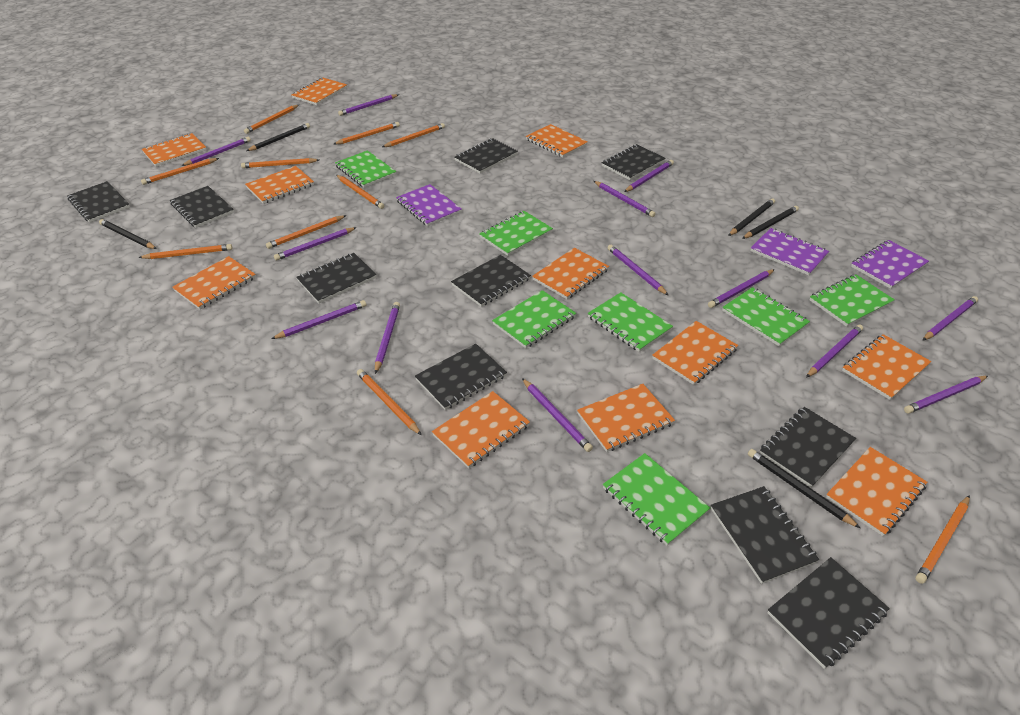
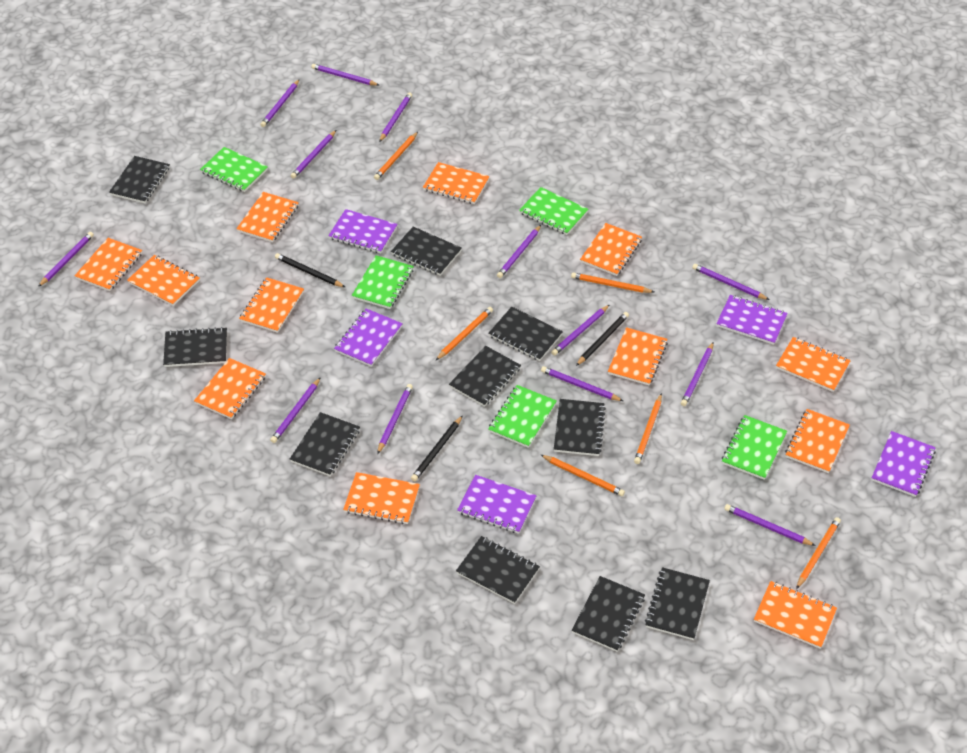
black pencil: [99,219,157,249] [247,123,310,151] [728,198,775,236] [742,206,799,239] [748,449,860,528] = 5 -> [275,253,345,287] [411,415,463,481] [576,312,629,366] = 3
green notebook: [335,150,396,188] [479,211,553,256] [492,290,576,348] [588,292,673,352] [603,453,710,546] [722,287,810,346] [809,274,895,327] = 7 -> [200,147,268,192] [352,255,414,309] [488,385,557,448] [519,187,588,235] [722,415,787,480] = 5
orange notebook: [142,133,207,167] [172,256,256,310] [245,166,314,204] [292,78,347,105] [432,391,530,468] [526,124,588,158] [532,248,609,299] [577,384,675,452] [652,321,738,385] [826,447,928,536] [842,334,931,400] = 11 -> [75,238,142,291] [127,255,200,306] [194,358,266,419] [236,192,299,242] [239,277,304,333] [343,472,420,524] [423,162,490,204] [580,223,642,276] [608,327,668,385] [754,581,837,649] [776,337,851,392] [785,409,850,473] = 12
orange pencil: [138,244,232,259] [141,158,219,185] [241,158,319,168] [244,105,299,134] [266,215,346,249] [334,122,400,144] [336,175,384,209] [357,369,422,435] [382,123,445,147] [915,495,970,584] = 10 -> [374,132,418,180] [436,307,493,360] [541,455,625,496] [571,272,654,293] [634,393,662,464] [796,517,841,589] = 6
purple notebook: [396,184,462,226] [751,228,829,275] [851,240,929,289] = 3 -> [328,209,398,253] [334,308,403,367] [457,475,537,534] [716,295,788,345] [871,431,936,497] = 5

